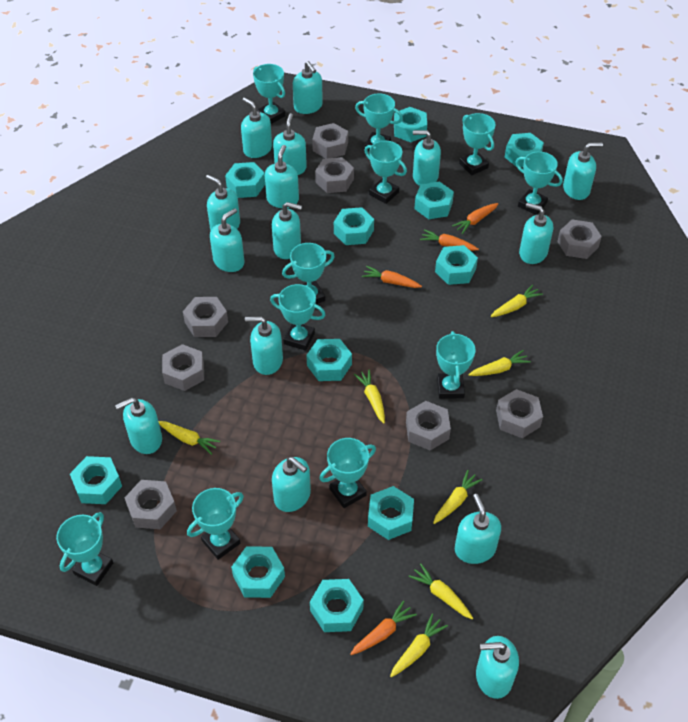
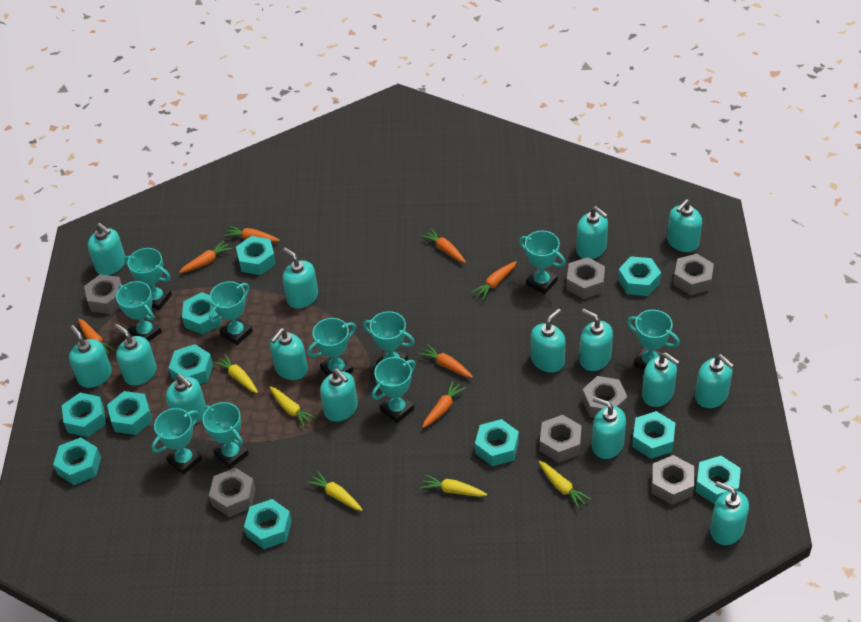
grey nut: [124,480,177,529] [162,344,204,391] [183,297,228,337] [312,123,348,158] [315,157,354,193] [406,401,451,450] [496,389,543,438] [557,219,602,259] = 8 -> [84,274,122,314] [209,468,256,517] [540,415,582,463] [566,257,605,299] [582,376,627,418] [651,455,694,505] [673,254,714,295] = 7
orange carrot: [350,600,417,655] [362,266,422,288] [420,229,479,251] [452,203,499,234] = 4 -> [78,318,116,354] [179,240,232,273] [223,225,280,242] [418,344,473,378] [421,228,466,263] [422,381,466,428] [472,261,517,300] = 7
turquoise trophy: [56,512,113,586] [187,488,244,560] [253,64,285,124] [270,284,325,351] [282,243,335,304] [319,438,376,508] [355,94,403,151] [364,141,407,204] [436,331,475,399] [459,113,496,175] [516,151,563,215] = 11 -> [116,281,162,341] [124,248,172,310] [152,408,202,475] [202,402,249,469] [209,281,253,345] [308,318,356,376] [363,311,415,366] [372,357,416,423] [519,231,566,294] [627,310,680,370] = 10
yellow carrot: [159,421,220,455] [354,369,385,424] [390,614,448,677] [409,563,473,619] [433,470,483,524] [468,350,531,376] [490,285,543,317] = 7 -> [213,353,258,393] [269,387,316,428] [306,471,362,511] [420,474,487,497] [539,461,591,509] = 5

